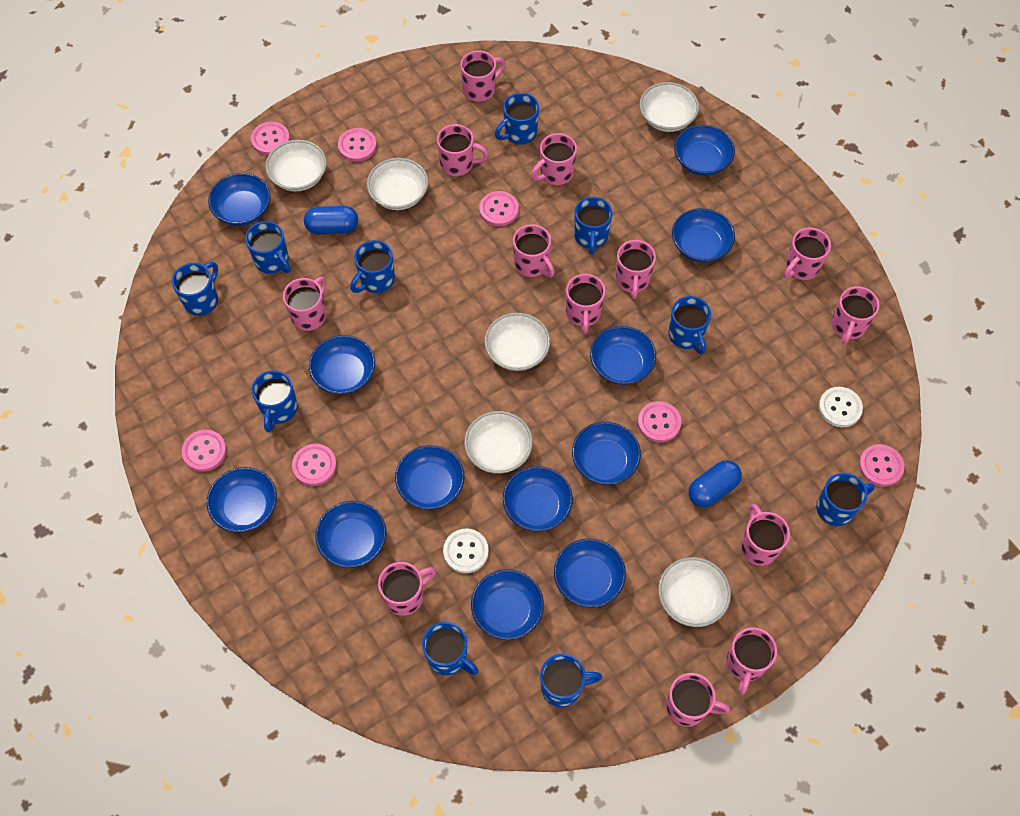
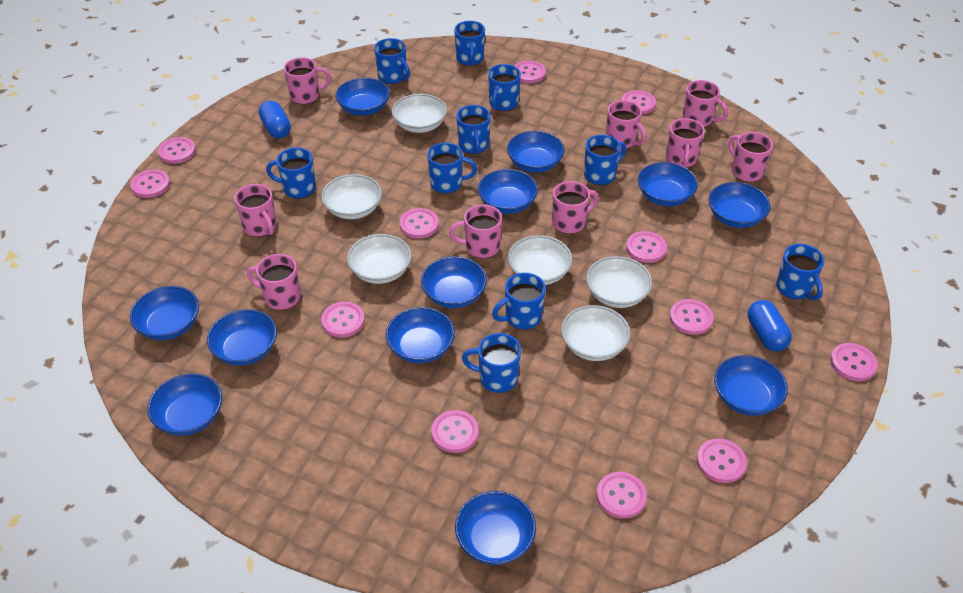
pink button: [182,430,227,472] [251,122,290,155] [292,444,337,486] [338,128,377,162] [479,191,519,226] [638,401,681,442] [859,444,905,487] = 7 -> [130,170,170,198] [158,137,196,164] [321,302,365,338] [400,208,439,239] [431,410,479,453] [515,61,546,83] [596,472,647,519] [621,90,656,114] [626,231,667,263] [670,299,714,335] [697,439,747,483] [830,343,878,381] = 12
pink mug: [283,277,326,331] [378,562,436,616] [437,124,488,176] [460,51,505,102] [513,224,555,277] [531,133,577,185] [566,274,605,334] [616,240,656,299] [666,673,730,727] [726,627,777,694] [741,504,790,566] [784,228,831,280] [832,286,879,345] = 13 -> [234,184,277,237] [247,254,301,310] [284,58,331,104] [449,204,502,258] [552,181,599,234] [606,100,646,149] [666,118,705,168] [682,80,728,127] [728,132,773,182] = 9
white button: [443,529,489,573] [819,387,863,427] = 2 -> none = 0

